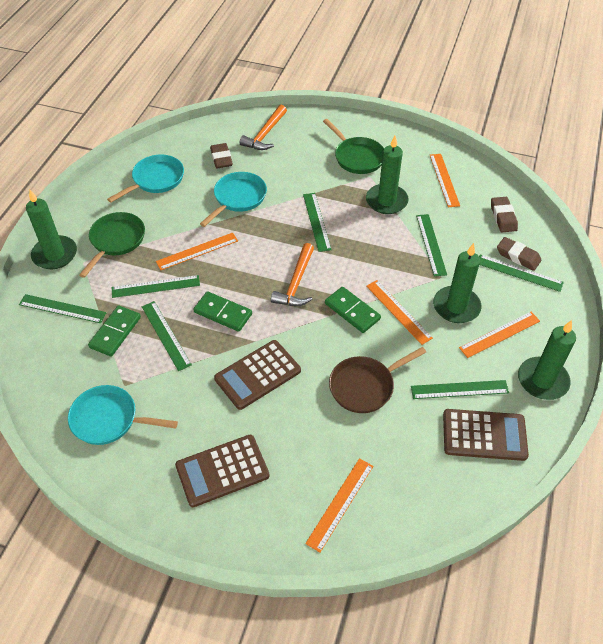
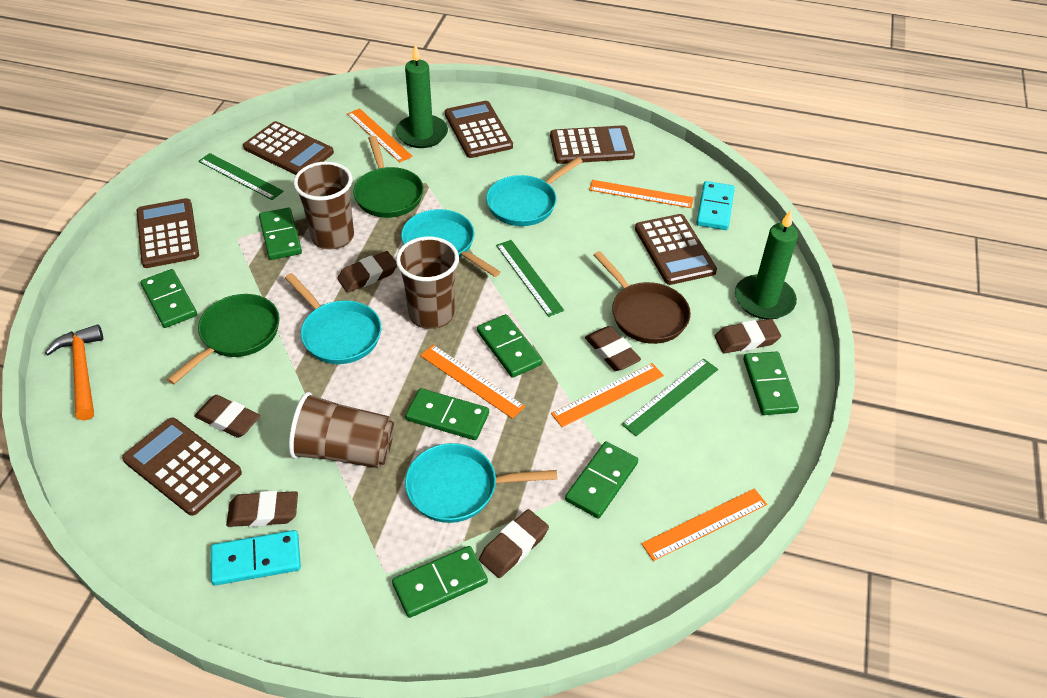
brown calculator: [175,435,270,507] [214,340,301,410] [443,409,529,461] = 3 -> [122,418,242,516] [136,198,199,268] [243,121,334,175] [445,101,513,158] [550,125,635,164] [635,214,717,285] = 6
brown cup: none = 0 -> [289,392,394,468] [293,161,354,250] [396,236,459,329] = 3
brown eraser: [210,143,233,168] [491,197,518,232] [497,237,541,271] = 3 -> [194,395,260,438] [226,491,298,527] [337,251,397,293] [479,509,549,578] [585,326,641,371] [715,319,781,353] = 6
green candle: [26,190,77,269] [366,136,409,214] [433,243,482,323] [518,320,576,400] = 4 -> [395,44,448,148] [735,210,798,319] = 2
green domino: [88,306,141,357] [193,291,252,332] [325,287,381,333] = 3 -> [141,269,197,328] [259,208,302,260] [392,546,488,618] [405,388,489,440] [477,314,543,378] [565,442,638,518] [743,351,799,415] = 7
green ruler: [19,294,107,323] [112,275,200,298] [142,301,192,371] [303,193,331,252] [411,380,509,399] [416,214,447,276] [479,254,564,292] = 7 -> [198,153,284,200] [496,240,564,317] [621,359,718,436] = 3
orange hammer: [239,105,287,150] [271,243,314,306] = 2 -> [45,324,103,421] = 1
turquoise domino: none = 0 -> [211,530,301,585] [696,181,735,230] = 2
turquoise pan: [68,385,178,445] [107,155,184,203] [200,172,267,227] = 3 -> [285,273,381,364] [401,209,501,277] [405,443,557,523] [486,157,583,226] = 4

